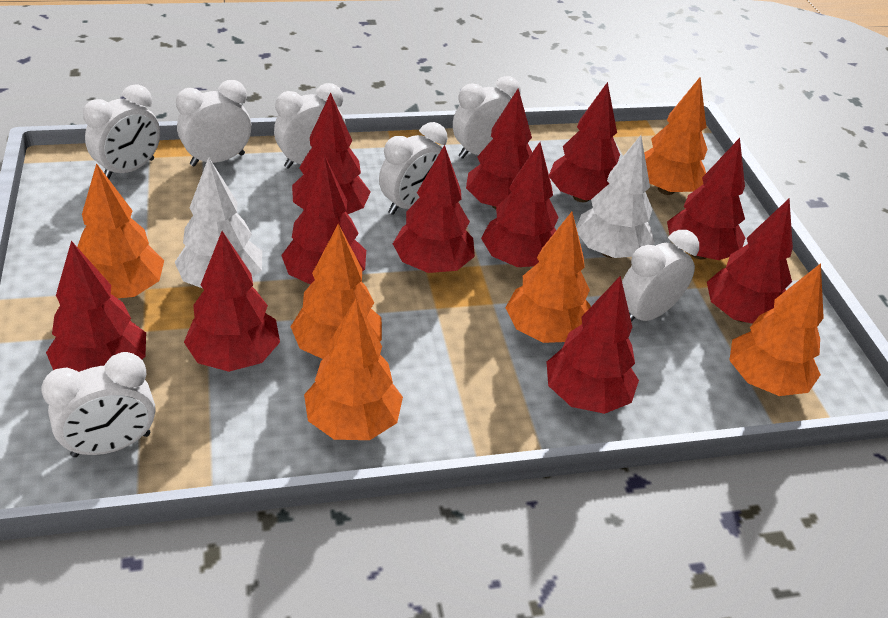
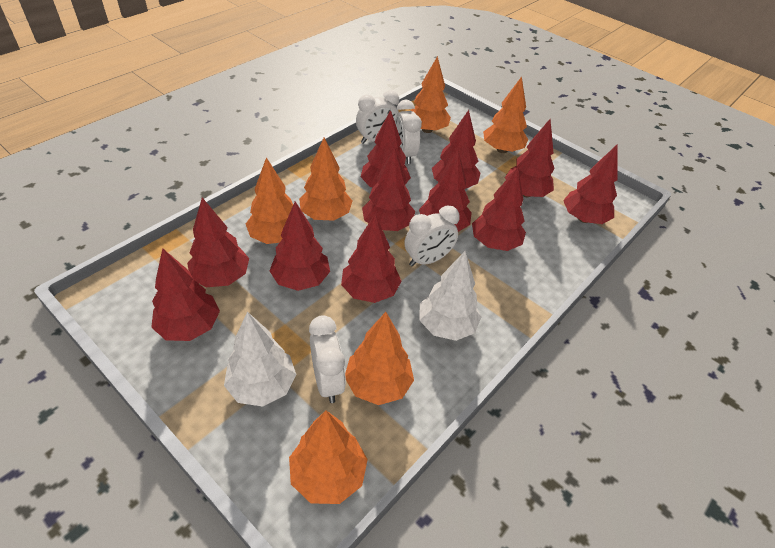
white clock: [41,352,155,457] [83,84,160,179] [176,80,251,166] [274,83,346,169] [379,122,448,215] [453,76,521,159] [622,230,699,322] = 7 -> [309,315,346,403] [356,90,399,144] [395,100,422,164] [405,205,460,267] = 4

